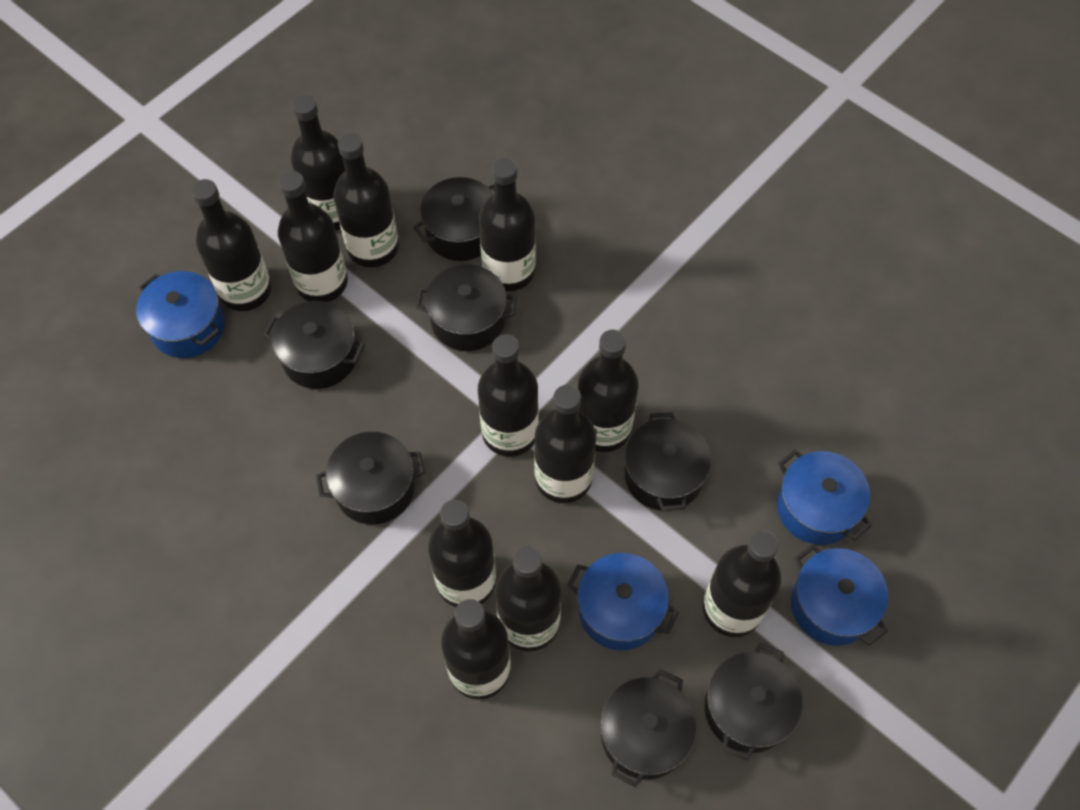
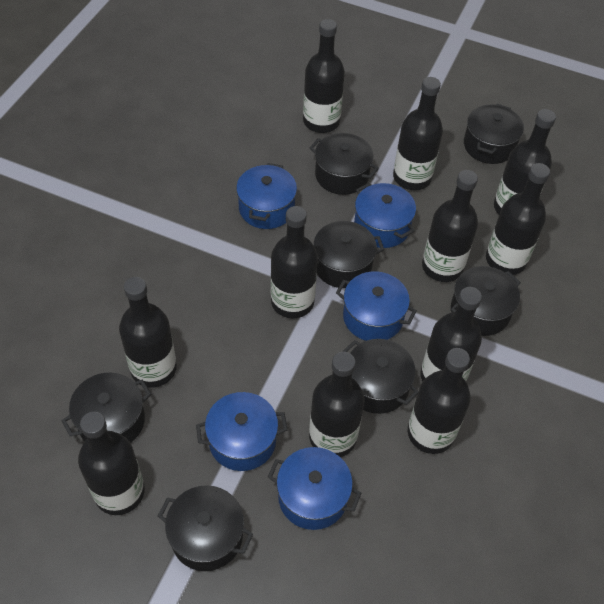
black bottle: [191,179,272,311] [278,171,348,302] [290,95,345,230] [333,133,399,267] [428,500,496,607] [441,599,511,700] [478,334,539,457] [479,158,536,291] [496,546,561,652] [534,385,596,503] [578,330,638,452] [703,530,781,637] = 12 -> [78,412,145,515] [119,277,177,388] [271,206,318,318] [303,19,345,133] [309,352,365,457] [393,77,443,190] [408,348,471,454] [420,287,482,382] [422,170,478,282] [486,163,550,275] [494,109,556,214] = 11
blue pot: [136,271,225,358] [567,553,679,650] [777,450,872,545] [791,544,888,646] = 4 -> [196,392,288,471] [236,163,297,229] [268,447,361,530] [336,272,417,341] [354,183,416,248] = 5

